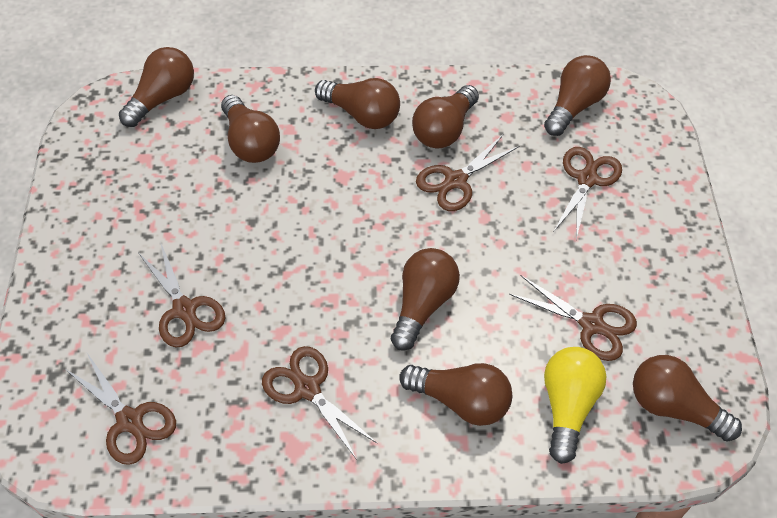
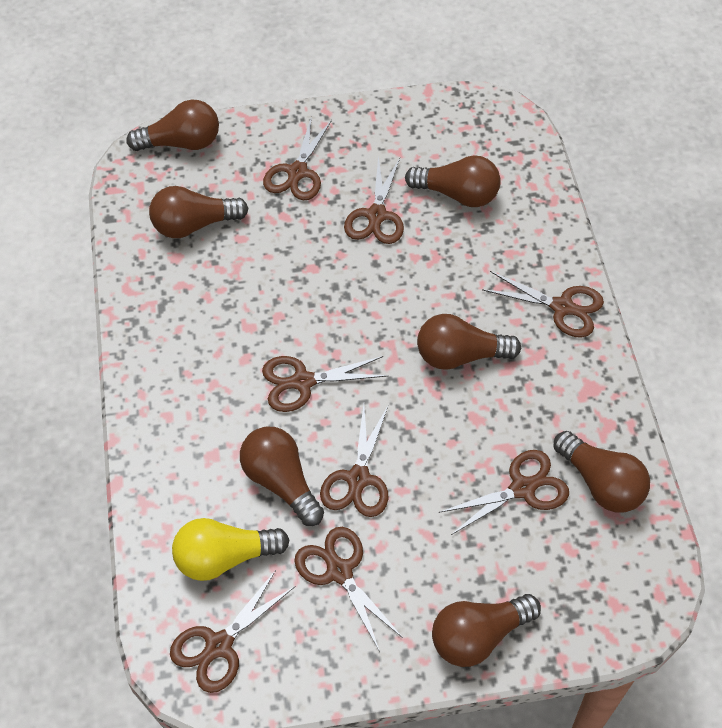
brown light bulb: [119,47,194,127] [221,95,280,163] [315,78,400,129] [391,248,460,351] [399,363,512,426] [412,85,479,149] [544,55,611,136] [633,355,742,442] = 8 -> [126,100,219,151] [149,186,249,238] [240,427,324,526] [405,155,501,207] [417,314,521,370] [432,594,541,667] [553,431,650,512] = 7
brown scissors: [65,353,176,465] [139,241,225,347] [262,346,378,460] [416,135,519,211] [509,275,637,361] [554,147,622,239] = 6 -> [170,570,296,693] [262,356,388,412] [263,116,332,201] [294,527,403,652] [320,405,388,517] [344,155,404,244] [438,450,569,535] [482,271,604,337] = 8

